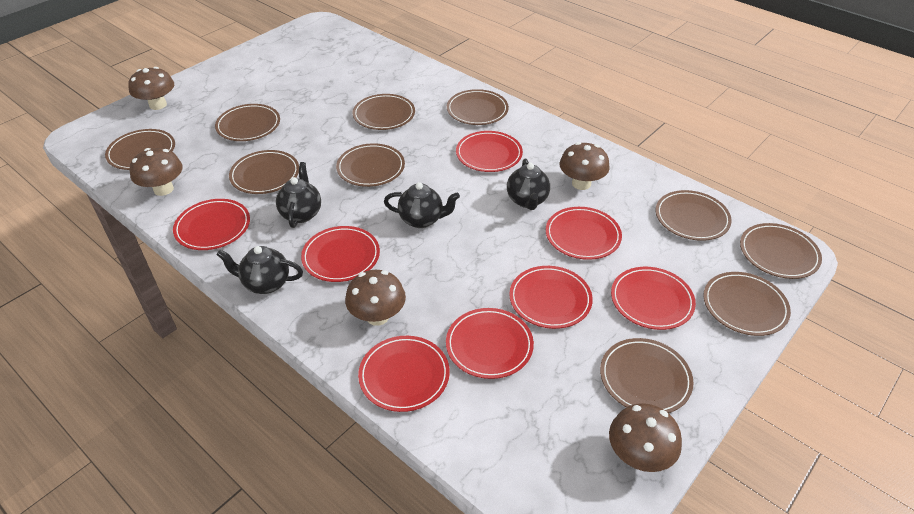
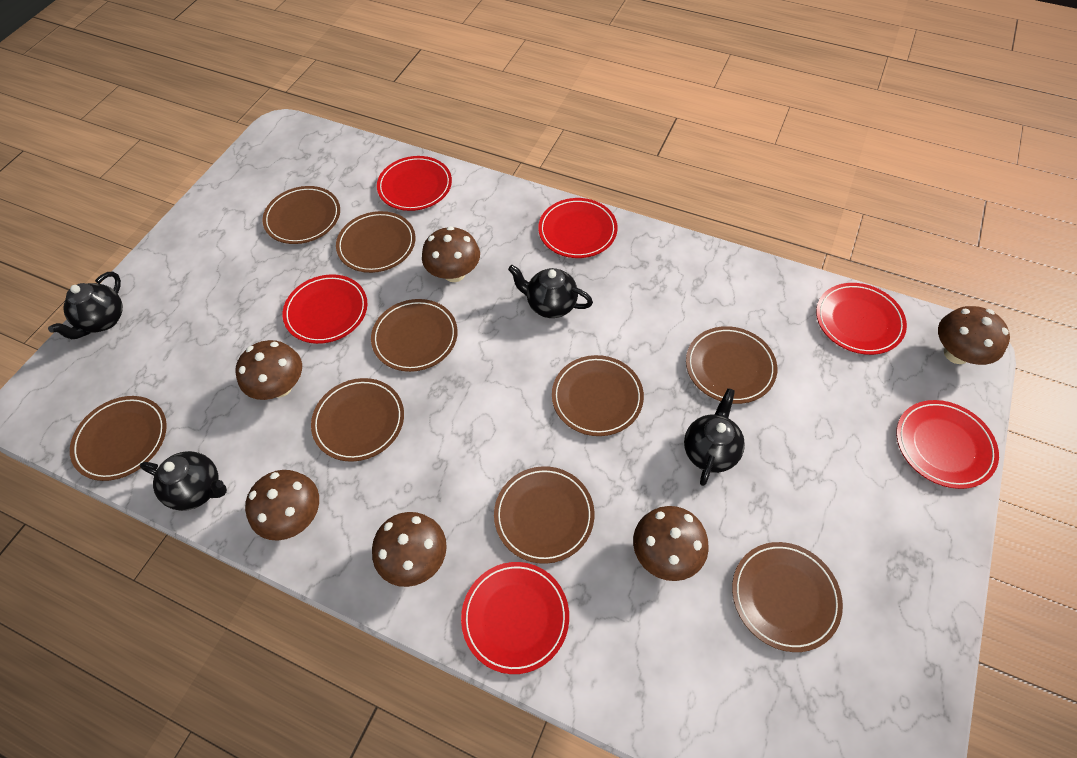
brown mushroom: [128,67,174,110] [130,148,183,196] [345,270,406,326] [560,142,610,190] [609,403,682,472] = 5 -> [235,340,302,400] [245,470,319,540] [372,512,447,587] [422,226,480,282] [633,506,709,581] [938,306,1010,365] = 6
brown plate: [105,129,175,170] [215,104,280,141] [229,150,299,194] [336,143,405,187] [353,94,415,130] [447,89,509,125] [600,338,694,413] [656,190,732,241] [703,272,791,336] [740,223,822,279] = 10 -> [70,396,167,481] [262,186,340,244] [311,378,404,462] [336,211,415,273] [371,299,458,372] [494,466,594,564] [552,355,644,436] [686,326,777,404] [732,542,843,652] = 9
red plate: [173,199,250,250] [301,226,380,282] [358,336,450,412] [446,308,534,379] [456,131,523,172] [509,266,593,329] [546,207,622,260] [611,267,696,330] = 8 -> [283,274,367,344] [377,156,452,211] [461,562,569,674] [538,198,618,258] [816,283,907,355] [896,400,999,489] = 6

